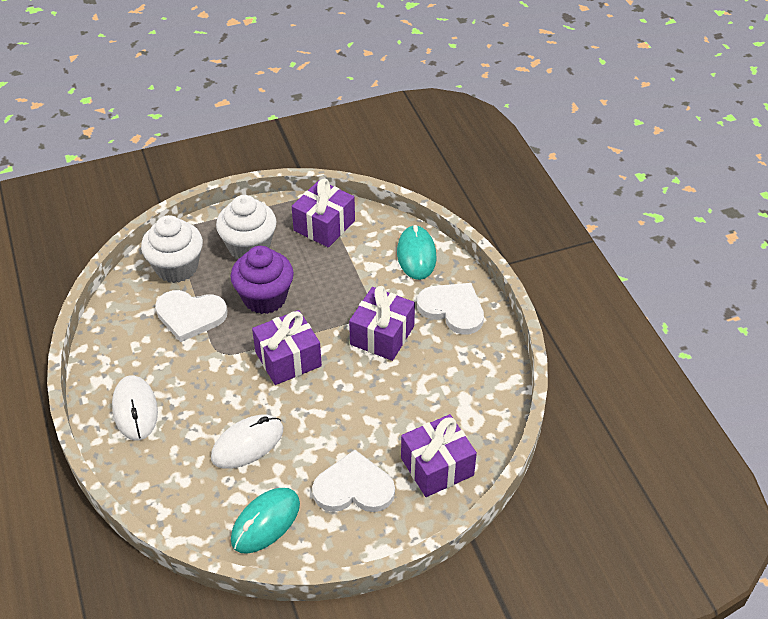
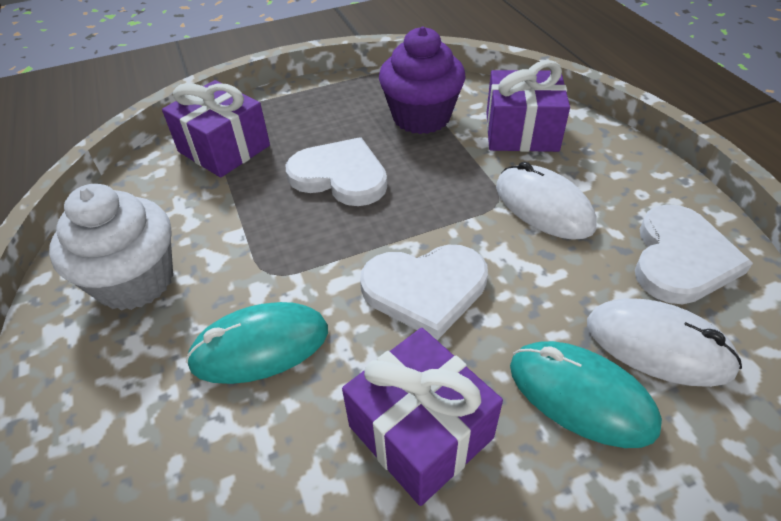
purple gift: [252,310,322,385] [292,179,355,248] [349,286,415,361] [401,414,477,497] = 4 -> [162,80,270,178] [342,328,503,506] [486,60,570,152] = 3
white cupcake: [141,215,203,283] [216,195,277,259] = 2 -> [49,184,173,311] = 1

